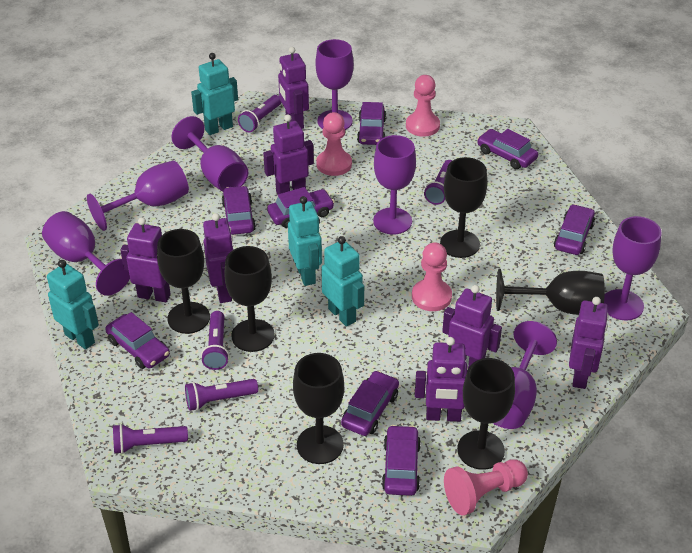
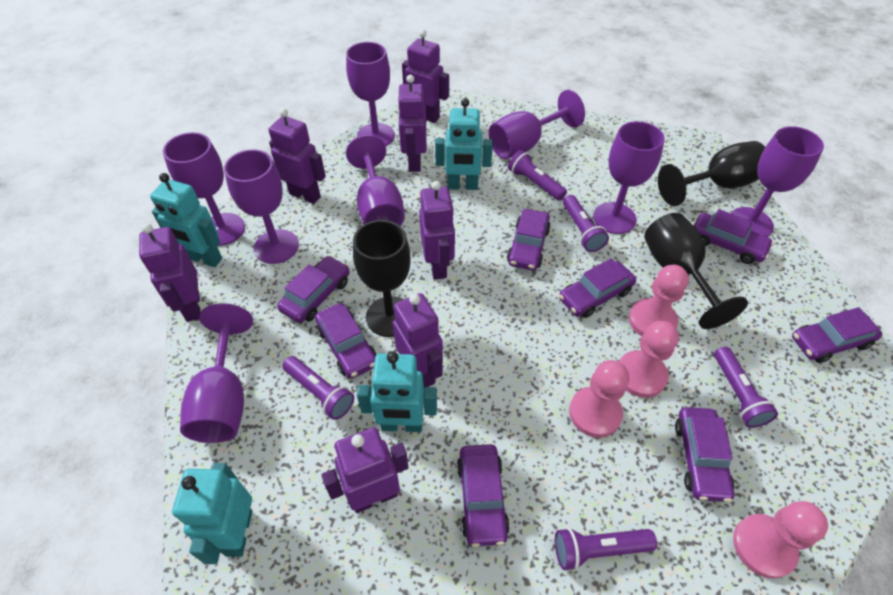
black goblet: [157,229,210,334] [224,246,275,352] [293,353,344,464] [440,157,487,258] [457,358,515,470] [496,269,605,315] = 6 -> [353,220,411,337] [644,213,748,329] [658,141,765,206] = 3
purple goblet: [42,211,130,296] [87,160,189,231] [172,116,248,192] [315,39,354,130] [373,135,416,234] [493,321,557,429] [604,216,662,320] = 7 -> [163,132,245,246] [180,303,253,443] [224,149,299,264] [346,42,395,146] [346,135,405,226] [488,90,585,159] [593,121,665,234] [731,126,824,237] = 8

